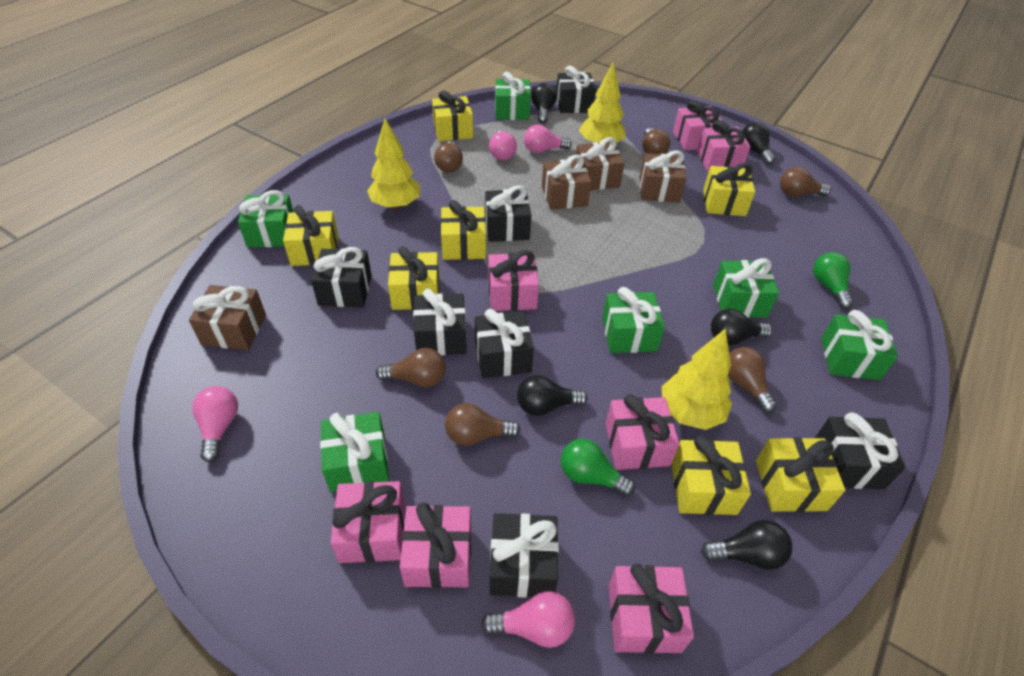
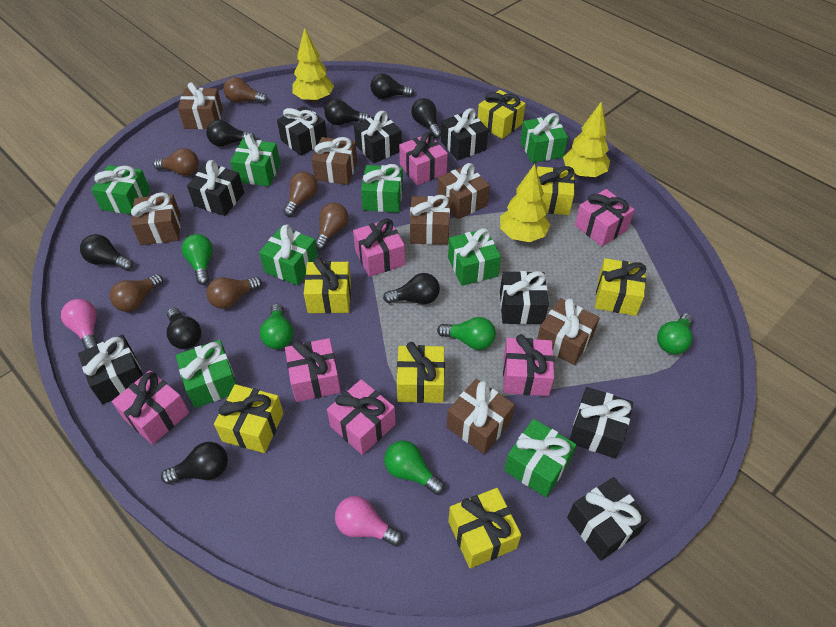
black gift: [311,247,372,307] [413,289,467,355] [475,309,534,378] [485,185,531,242] [490,513,559,598] [556,66,596,113] [815,412,906,489] = 7 -> [78,335,143,404] [187,160,244,216] [277,106,327,156] [354,111,402,164] [441,108,488,160] [500,271,549,324] [567,477,650,561] [570,387,633,459] = 8
black light bulb: [517,375,588,416] [531,83,557,123] [701,520,793,570] [711,309,772,345] [742,122,776,165] = 5 -> [80,234,133,271] [161,442,228,484] [167,307,201,349] [206,120,256,147] [324,99,370,125] [371,73,414,99] [383,273,440,304] [411,98,441,138] = 8
brown gift: [189,285,266,350] [542,155,591,210] [576,137,625,190] [639,150,687,203] = 4 -> [131,192,181,245] [178,82,223,129] [311,137,357,185] [410,195,450,245] [437,163,490,219] [447,379,515,454] [537,298,600,365] = 7
green gift: [238,190,294,248] [320,412,389,492] [495,72,531,120] [602,287,665,353] [713,258,779,318] [821,310,898,380] = 6 -> [91,165,150,214] [176,340,237,408] [230,134,280,186] [259,224,318,285] [361,164,403,213] [448,228,501,286] [504,419,576,497] [520,113,568,163] = 8
green light bulb: [561,439,635,496] [813,252,853,309] = 2 -> [182,234,213,285] [260,304,293,349] [384,441,445,495] [437,317,496,350] [657,313,693,354] = 5
pink light bulb: [192,386,238,462] [481,591,575,648] [489,130,517,160] [524,124,572,153] = 4 -> [61,299,98,350] [335,496,403,546] = 2

